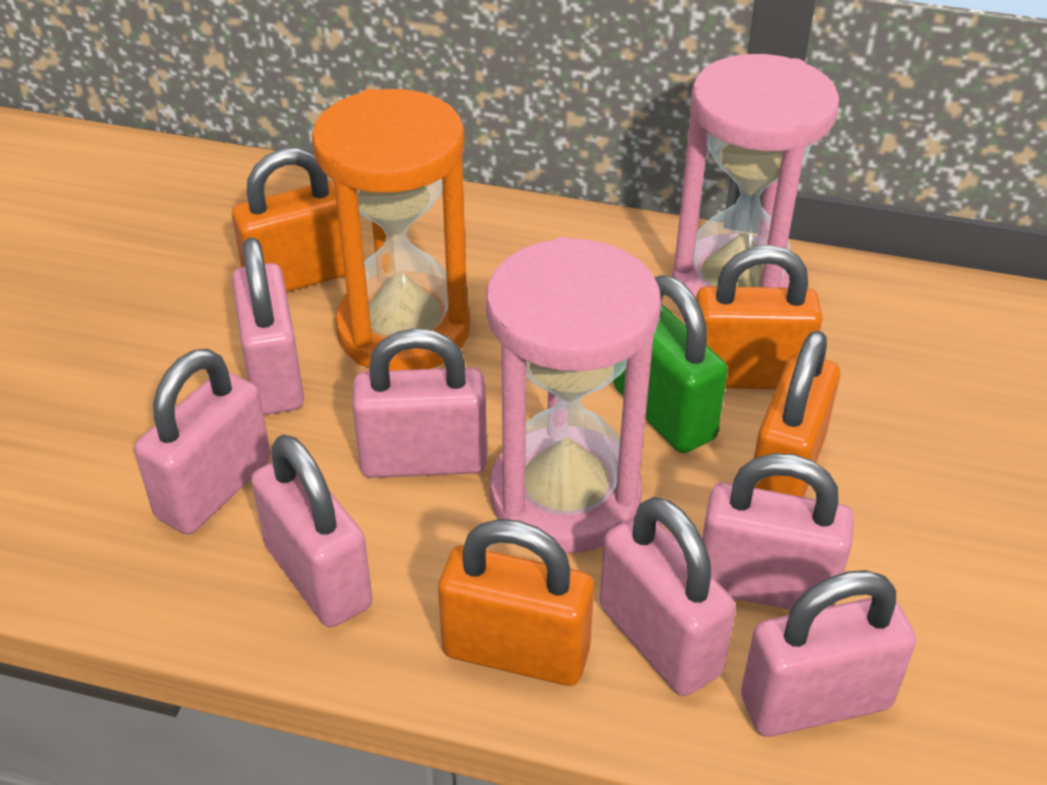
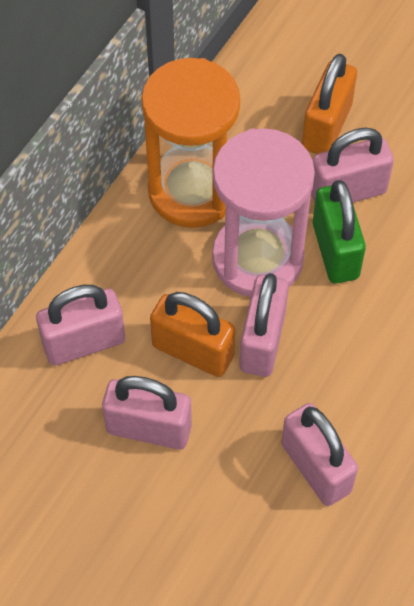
orange padlock: [232,148,345,292] [438,519,594,686] [696,245,823,389] [753,330,840,497] = 4 -> [150,292,235,377] [302,54,357,154] = 2
pink hourglass: [486,237,661,553] [672,54,839,298] = 2 -> [212,128,315,297] = 1
pink padlock: [134,349,271,534] [232,238,304,415] [251,435,373,627] [352,328,487,478] [599,497,736,696] [702,453,854,610] [741,570,916,737] = 7 -> [36,285,125,366] [102,376,192,450] [240,273,289,377] [281,403,358,506] [311,127,394,203] = 5

